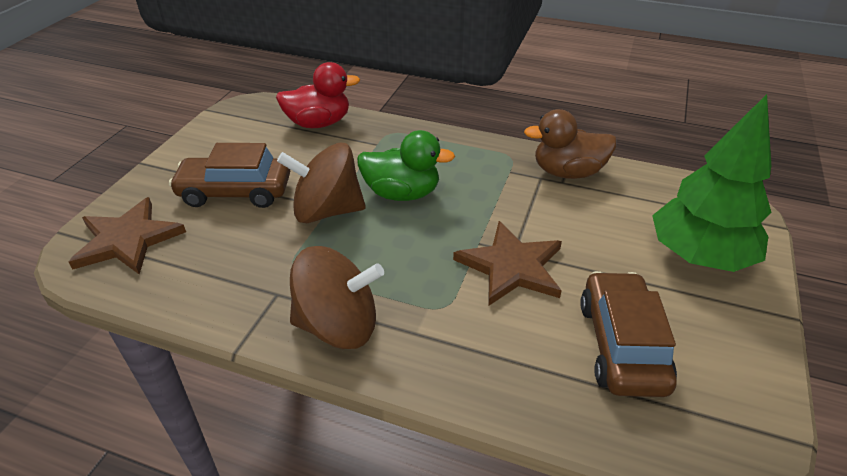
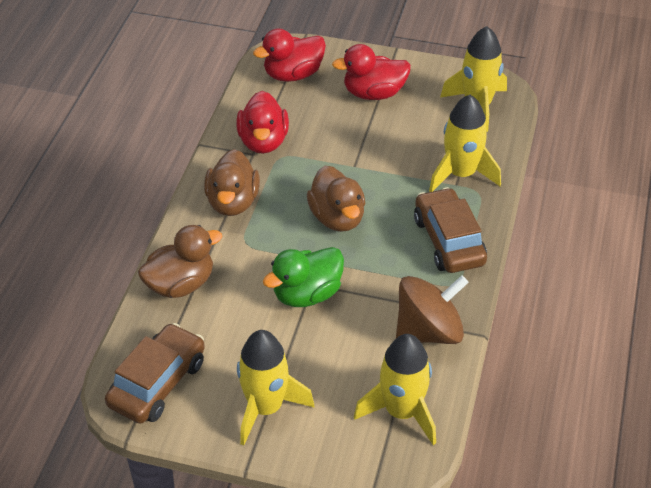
brown duck: [524,109,617,179] = 1 -> [138,225,222,298] [204,149,260,216] [307,166,365,232] = 3
brown spinning top: [277,143,366,223] [290,246,384,349] = 2 -> [396,275,469,344] = 1
brown star: [69,197,186,275] [453,221,562,306] = 2 -> none = 0
green tree: [652,94,772,272] = 1 -> none = 0
red duck: [276,62,360,128] = 1 -> [236,91,289,154] [253,28,326,82] [332,44,411,100] = 3
yellow rocket: none = 0 -> [237,330,314,446] [354,334,436,445] [429,95,501,192] [440,26,507,132] = 4

